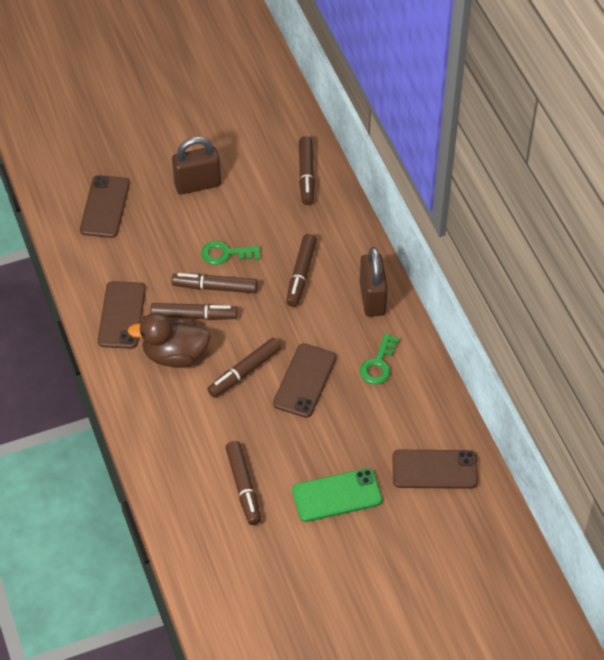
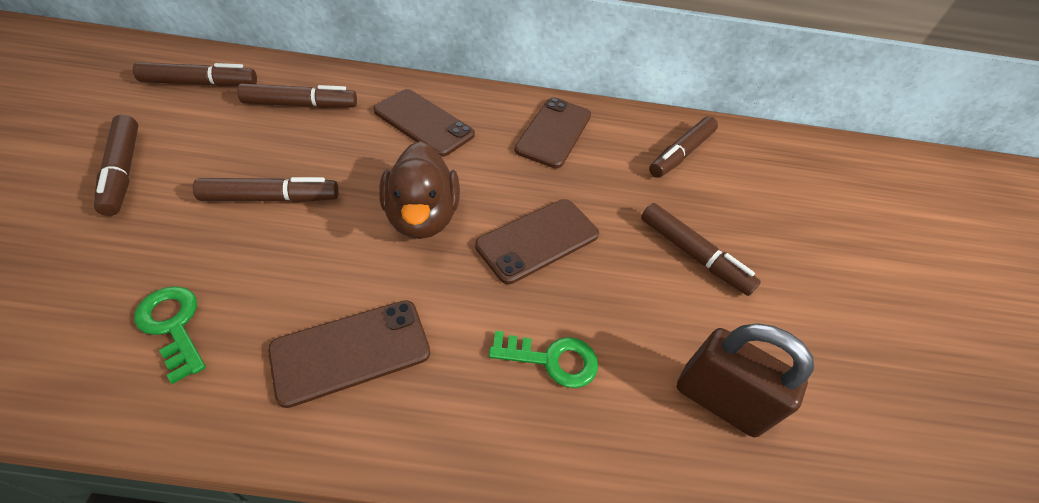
brown padlock: [172,136,221,194] [360,247,388,317] = 2 -> [677,323,814,437] = 1
green phone: [292,468,382,522] = 1 -> none = 0

